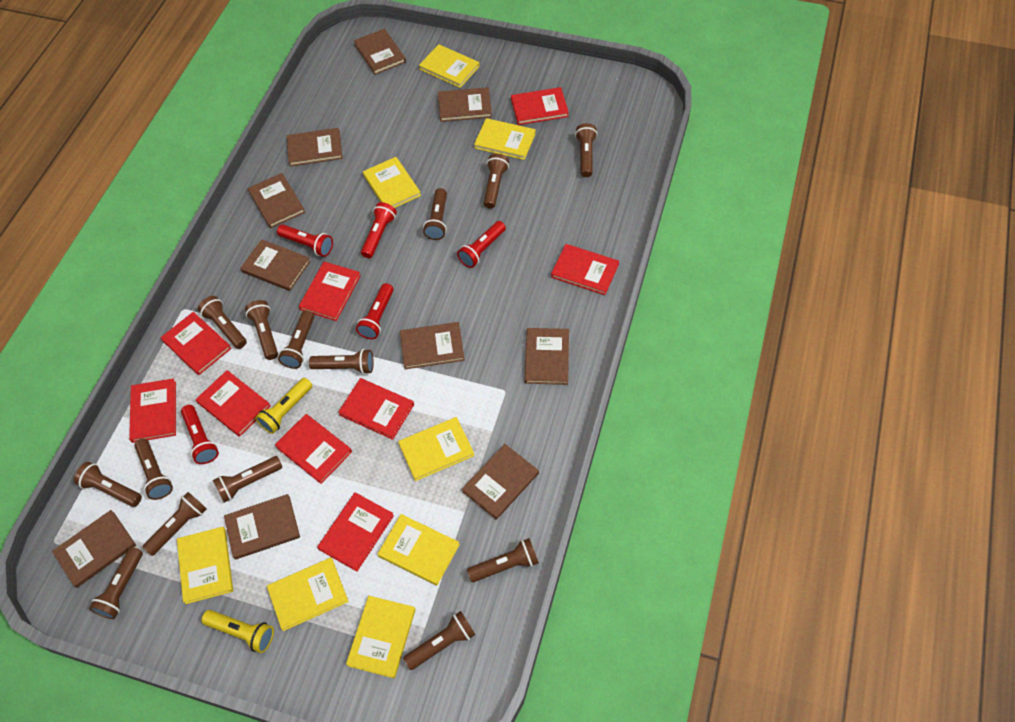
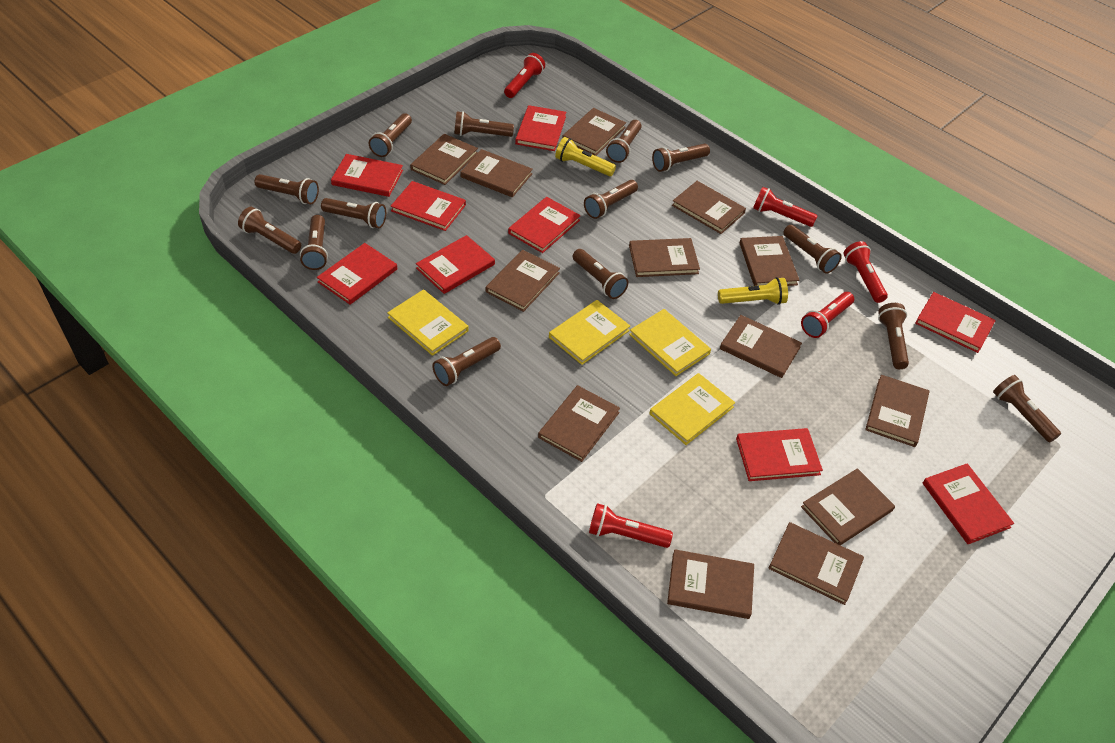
brown book: [52,510,136,588] [224,494,300,560] [240,239,311,291] [248,173,305,228] [287,128,343,167] [354,29,406,75] [400,322,465,369] [438,87,492,122] [462,444,539,520] [524,328,569,385] = 10 -> [410,134,478,185] [460,149,533,197] [486,250,560,312] [538,385,620,462] [562,108,626,156] [629,238,700,277] [667,549,754,619] [672,181,746,234] [720,315,802,378] [740,236,800,286] [769,522,864,605] [801,468,895,545] [865,375,929,447] = 13
yellow book: [177,527,233,604] [267,558,349,631] [346,596,416,678] [363,157,421,208] [378,514,460,586] [398,417,474,481] [419,44,480,88] [474,118,536,160] = 8 -> [387,289,469,356] [549,300,630,365] [629,309,711,376] [649,373,735,445] = 4

